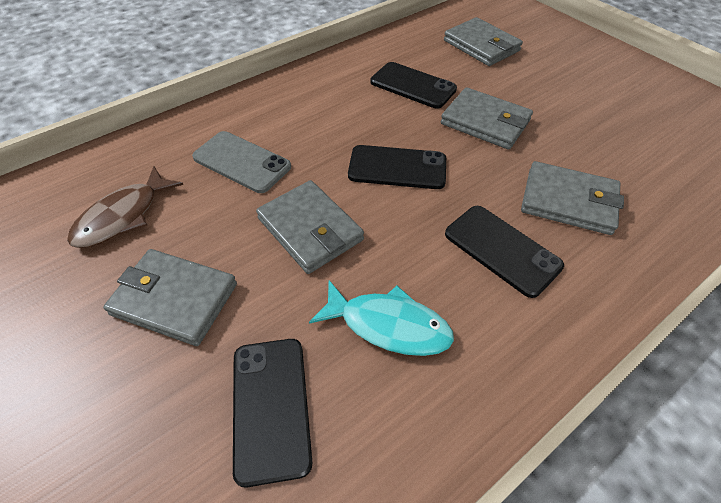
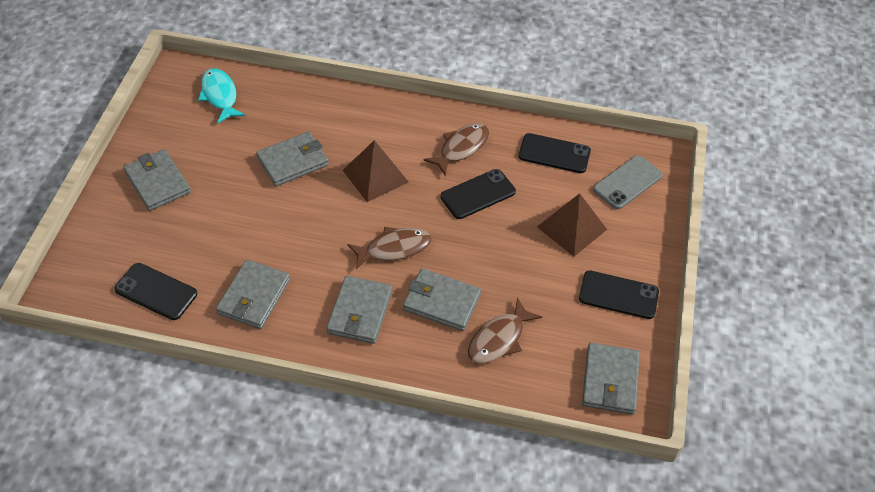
brown fish: [67,166,183,248] = 1 -> [347,227,432,270] [424,123,489,176] [468,298,542,363] = 3
brown pyramid: none = 0 -> [343,140,409,202] [537,193,607,257] = 2
grey wallet: [103,249,237,346] [256,180,364,274] [441,87,533,150] [444,17,523,66] [521,161,624,235] = 5 -> [123,149,191,211] [216,260,290,329] [256,132,329,186] [327,276,392,344] [403,268,481,331] [582,343,640,414] = 6

